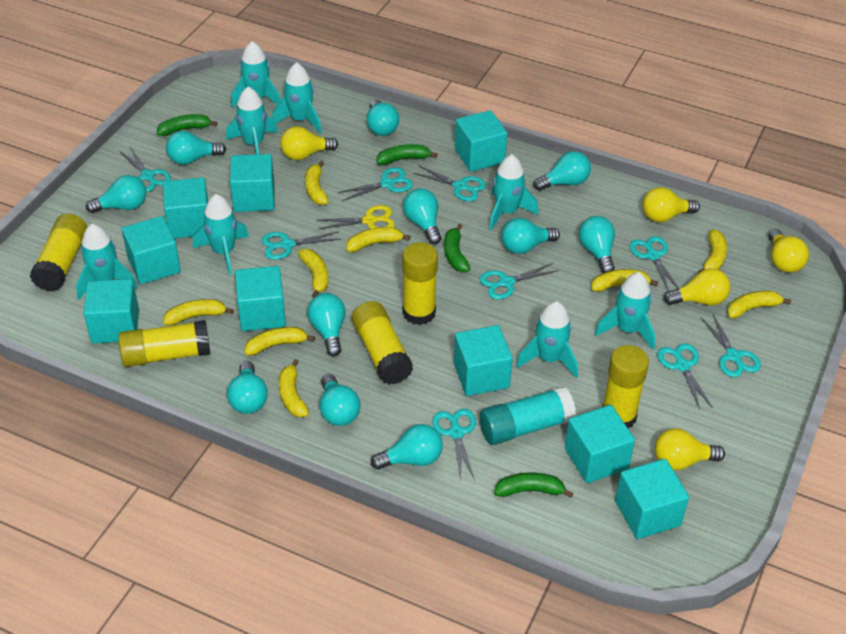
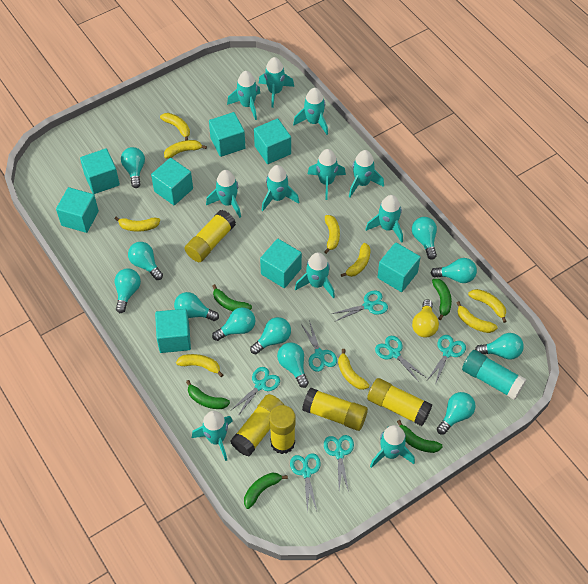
green banana: [157,114,217,136] [376,144,438,165] [444,224,470,272] [494,473,573,498] = 4 -> [186,380,230,409] [212,284,252,311] [244,473,288,509] [397,420,443,453] [432,279,452,320] = 5
turquoise cube: [84,279,139,343] [122,216,181,284] [163,178,208,238] [230,154,275,212] [235,266,286,331] [454,325,513,396] [455,110,507,172] [565,405,635,483] [615,459,689,539] = 9 -> [56,187,99,233] [80,148,120,194] [151,158,193,205] [155,309,191,353] [209,112,245,157] [254,118,291,164] [260,239,302,288] [377,242,421,292] = 8
turquoise rocket: [76,224,137,300] [193,194,249,275] [226,87,278,154] [231,41,281,107] [272,62,322,133] [489,154,539,230] [516,301,578,378] [595,272,656,350] = 8 -> [192,411,233,461] [206,170,241,218] [227,71,260,120] [259,57,294,108] [262,165,299,211] [293,88,328,135] [295,252,335,298] [308,149,346,200] [349,150,384,197] [366,195,403,243] [370,425,415,468] = 11
turquoise scissors: [120,147,171,192] [262,231,341,260] [338,167,413,201] [413,165,486,201] [432,409,476,481] [480,263,559,299] [630,236,679,291] [657,343,713,409] [701,314,761,377] = 9 -> [230,367,280,416] [290,453,321,511] [301,320,337,372] [324,435,354,492] [332,291,388,321] [375,336,425,382] [427,335,466,385] = 7
yellow light bulb: [280,126,338,160] [642,187,700,222] [655,428,725,471] [664,268,730,305] [768,229,809,273] = 5 -> [412,299,439,337] = 1
yellow scissors: [318,205,395,229] = 1 -> none = 0

